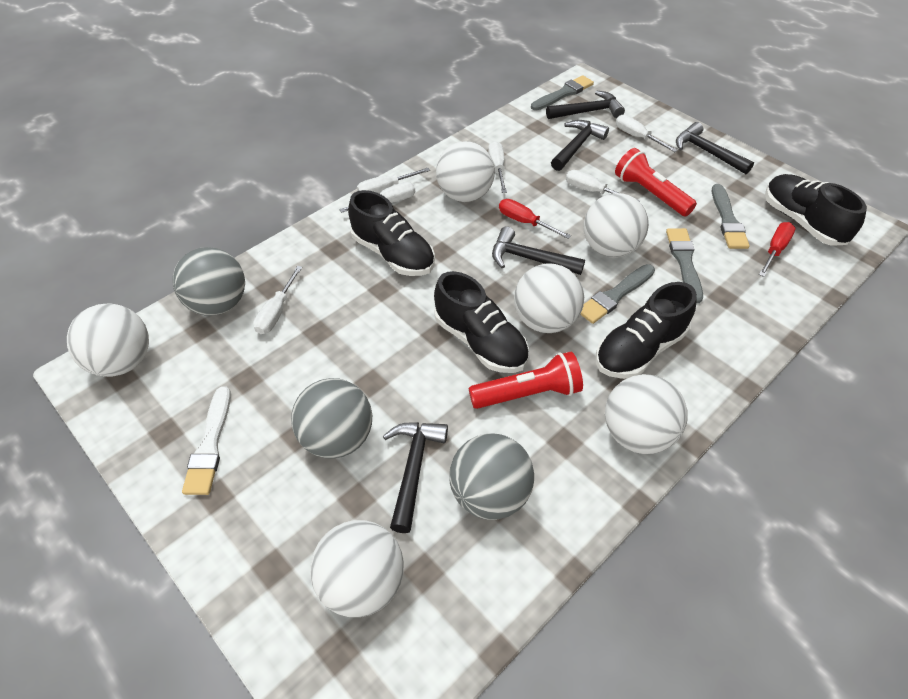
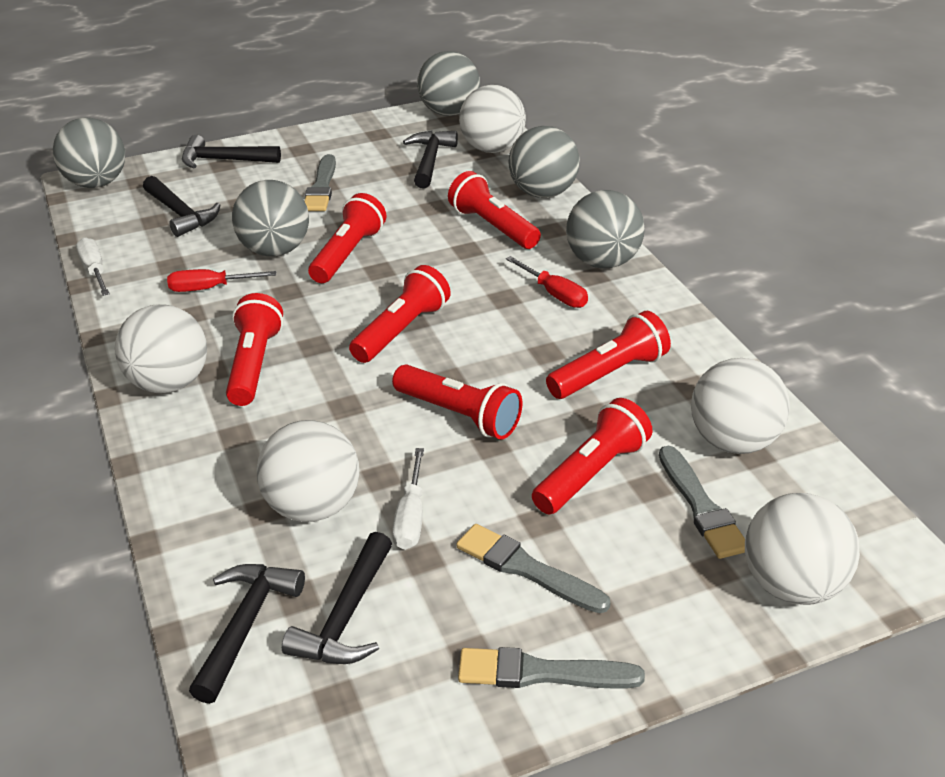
black shoe: [348,190,435,276] [434,271,529,373] [596,282,697,379] [765,174,867,246] = 4 -> none = 0
grey ball: [172,247,245,316] [291,378,372,458] [449,433,534,520] = 3 -> [53,118,125,188] [232,180,309,256] [417,51,480,116] [509,126,580,198] [566,190,645,268] = 5
red flashlight: [469,352,583,409] [615,148,697,216] = 2 -> [226,293,283,406] [308,193,386,283] [349,265,451,363] [392,365,522,440] [448,171,541,249] [532,398,653,514] [546,311,671,399] = 7
white ball: [67,303,149,377] [310,520,404,617] [436,141,495,202] [514,264,584,333] [584,193,649,258] [605,374,688,454] = 6 -> [115,304,207,393] [256,420,359,522] [459,85,526,153] [691,358,790,454] [745,493,860,605] = 5
white brush: [182,386,231,495] = 1 -> none = 0
white screwdriver: [253,266,302,334] [339,182,415,213] [357,168,430,193] [488,141,507,193] [566,170,640,202] [616,115,678,152] = 6 -> [76,237,110,296] [392,448,424,550] = 2

